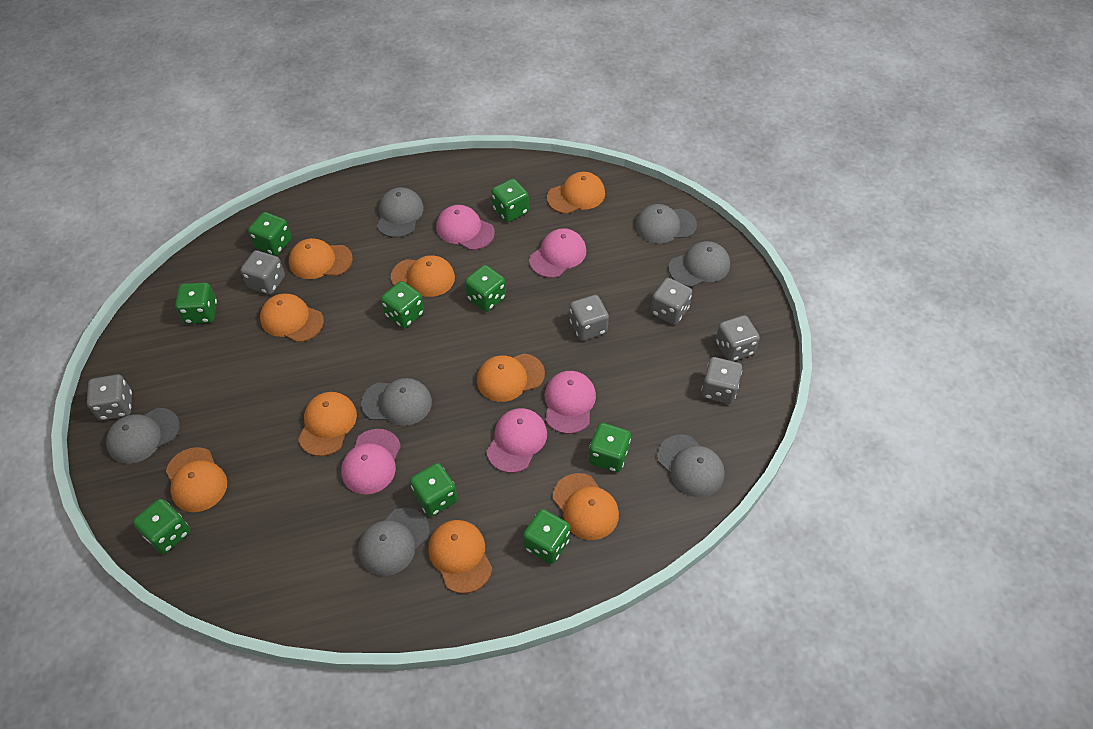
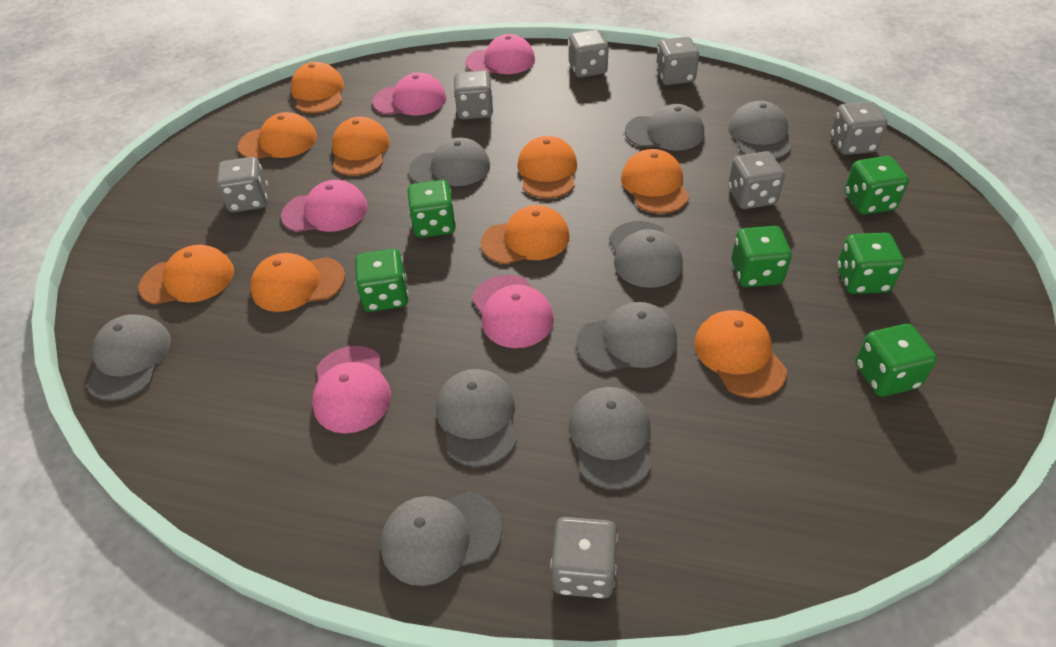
green dice: [133,499,190,554] [175,283,217,324] [248,212,292,256] [381,281,424,328] [410,463,458,517] [465,265,506,312] [491,179,529,222] [523,509,570,564] [589,423,631,473] = 9 -> [355,249,409,312] [408,180,456,238] [731,226,792,287] [837,232,904,294] [845,156,909,215] [855,324,937,397] = 6
grey cap: [106,408,180,464] [358,508,430,576] [361,378,432,426] [377,187,424,238] [635,204,697,243] [657,435,725,497] [668,241,730,287] = 7 -> [86,314,171,401] [381,492,502,586] [409,138,490,186] [436,369,517,467] [569,387,651,490] [576,302,677,372] [609,221,683,288] [625,104,704,151] [728,101,791,159] = 9
grey dice: [87,374,132,421] [240,250,285,295] [569,295,609,341] [651,278,692,325] [701,357,742,404] [716,315,760,361] = 6 -> [216,157,268,213] [454,70,493,119] [550,517,618,599] [568,29,609,78] [656,37,699,85] [728,151,785,209] [830,101,888,155] = 7

